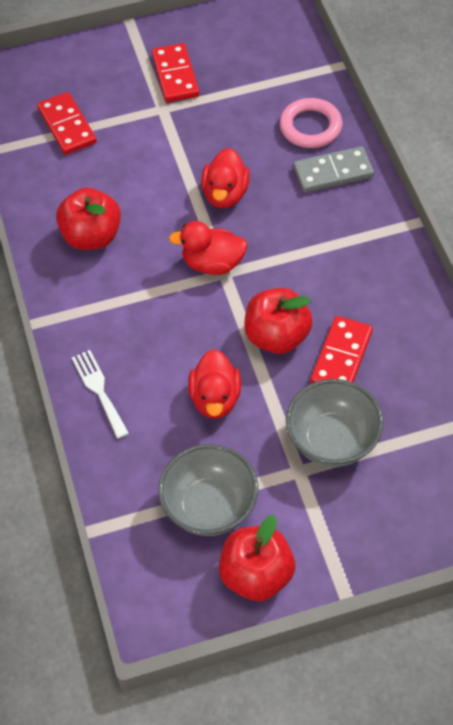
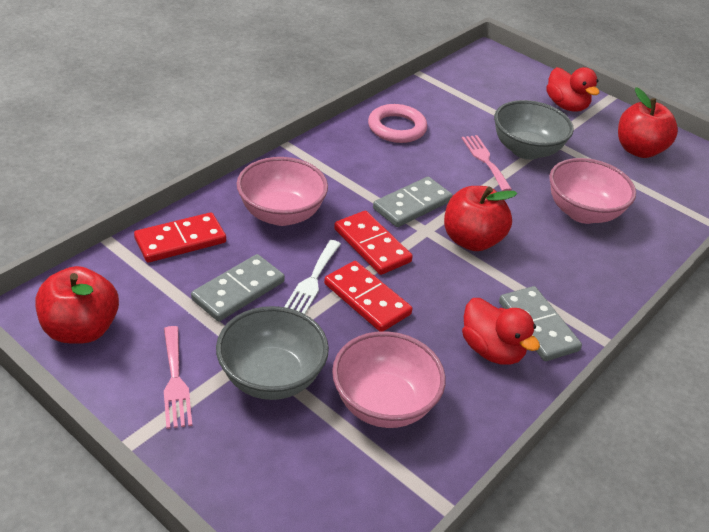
grey domino: [294,146,374,193] = 1 -> [191,254,285,321] [373,177,453,227] [499,286,582,361] = 3
pink bowl: none = 0 -> [236,157,328,226] [332,331,446,428] [549,158,636,224] = 3
pink fork: none = 0 -> [164,326,192,429] [462,135,512,191] = 2
red duck: [169,221,248,275] [188,349,241,419] [201,148,250,208] = 3 -> [462,298,540,365] [546,67,600,112] = 2

